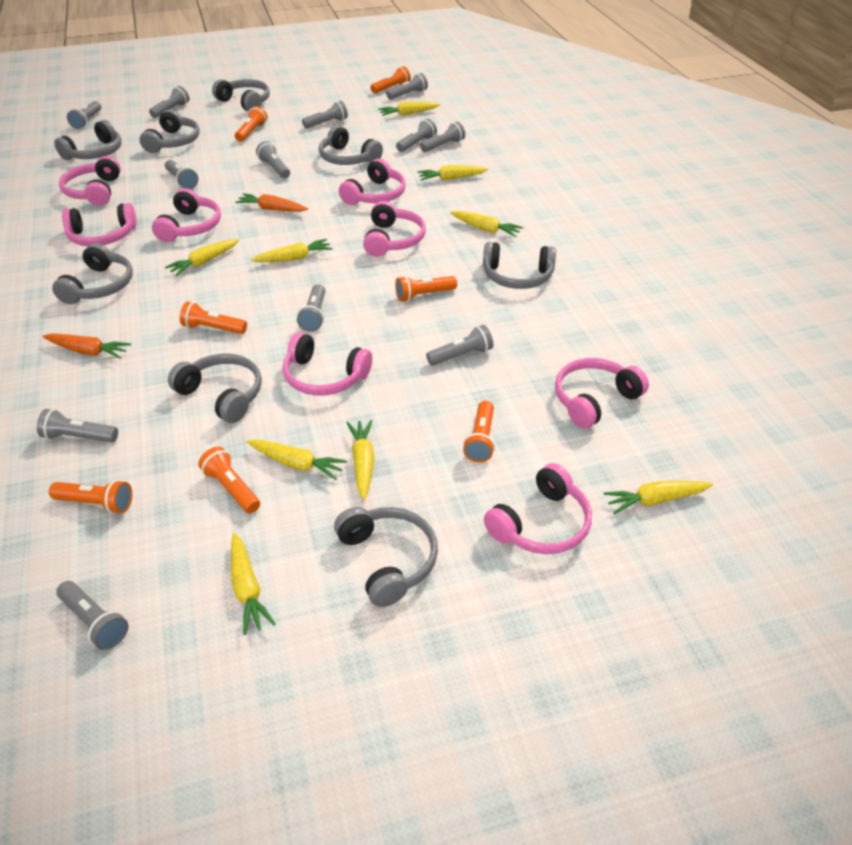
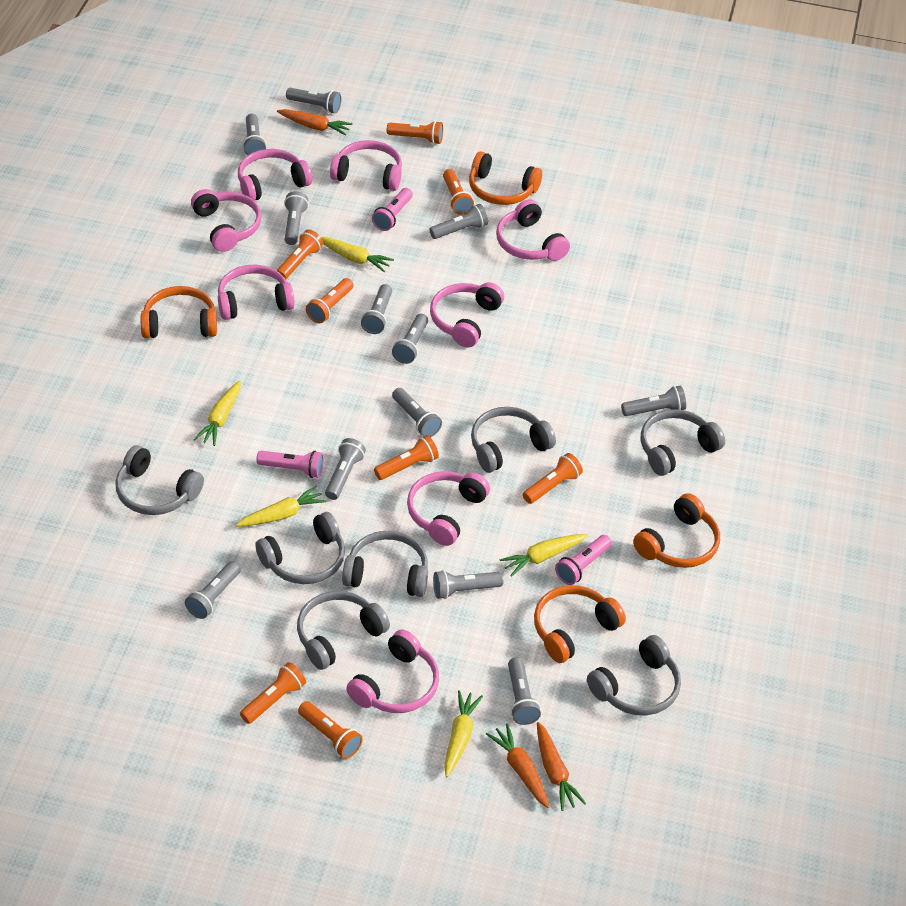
grey headphones: [52,243,133,304] [54,120,122,160] [140,110,200,153] [168,354,262,423] [212,79,270,112] [319,126,383,165] [334,507,438,607] [483,242,556,289] = 8 -> [115,445,204,515] [255,512,345,584] [297,591,390,670] [342,531,428,597] [471,407,556,473] [587,635,681,716] [641,409,725,476] = 7
orange carrot: [43,333,131,359] [235,193,308,212] = 2 -> [277,109,353,136] [486,723,549,808] [537,722,586,811] = 3
orange flashlight: [49,480,132,514] [180,301,247,334] [198,447,260,513] [235,106,268,142] [370,66,411,94] [395,276,457,302] [463,401,495,462] = 7 -> [240,662,306,724] [276,230,323,280] [298,701,363,759] [306,278,354,323] [374,435,439,480] [387,121,443,144] [443,169,474,215] [523,453,583,504] = 8
orange headphones: none = 0 -> [141,286,217,338] [469,151,542,205] [534,585,626,663] [633,493,720,568] = 4
pink flashlight: none = 0 -> [256,451,324,478] [372,188,413,231] [555,535,612,585] = 3
yellow carrot: [165,239,239,276] [231,533,275,635] [247,439,347,480] [251,239,333,262] [346,420,374,500] [378,101,440,116] [417,165,488,181] [450,211,523,237] [604,481,713,514] = 9 -> [194,381,241,446] [236,486,327,527] [321,237,394,272] [444,690,483,777] [499,534,587,577] = 5

